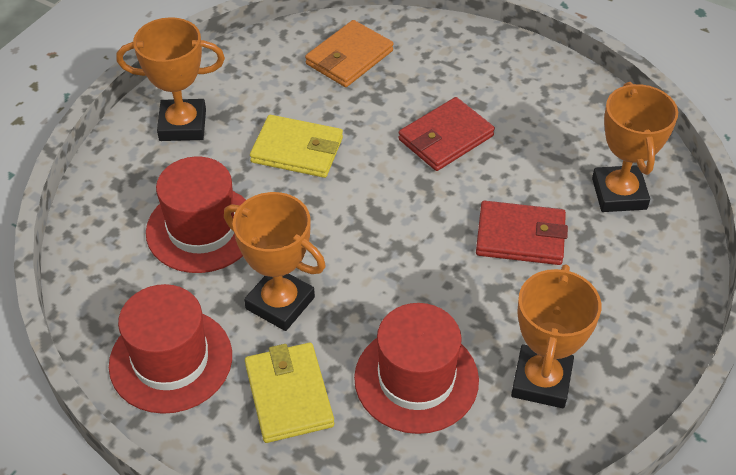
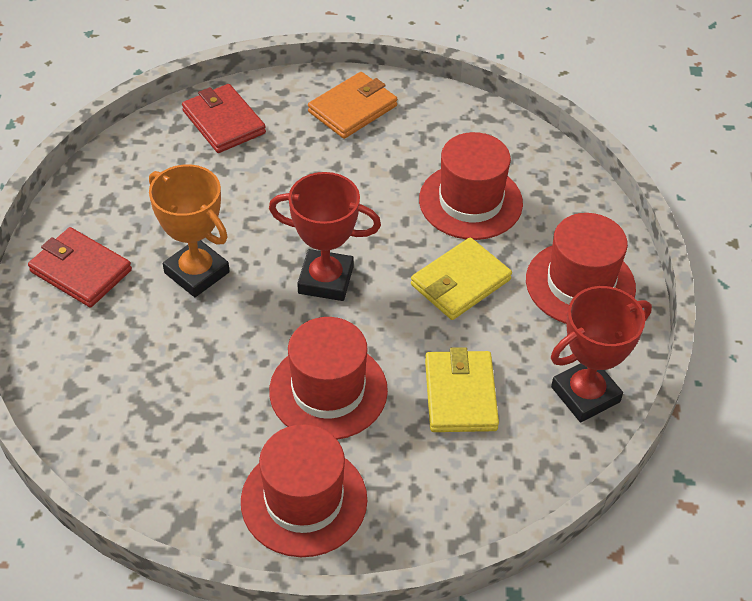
orange trophy: [117,17,225,141] [224,192,326,331] [511,264,601,408] [592,82,678,212] = 4 -> [149,164,230,297] = 1
red hat: [109,284,232,414] [146,157,246,273] [354,303,479,434] = 3 -> [241,424,367,557] [269,317,388,440] [419,132,523,240] [526,213,636,324] = 4
red trophy: none = 0 -> [269,172,381,301] [551,286,652,422] = 2

